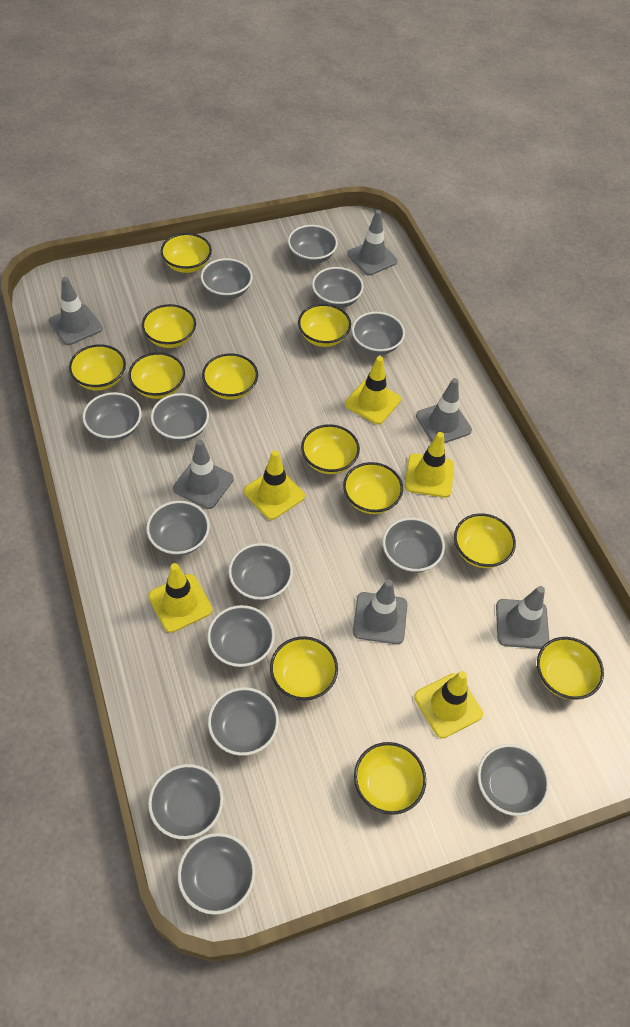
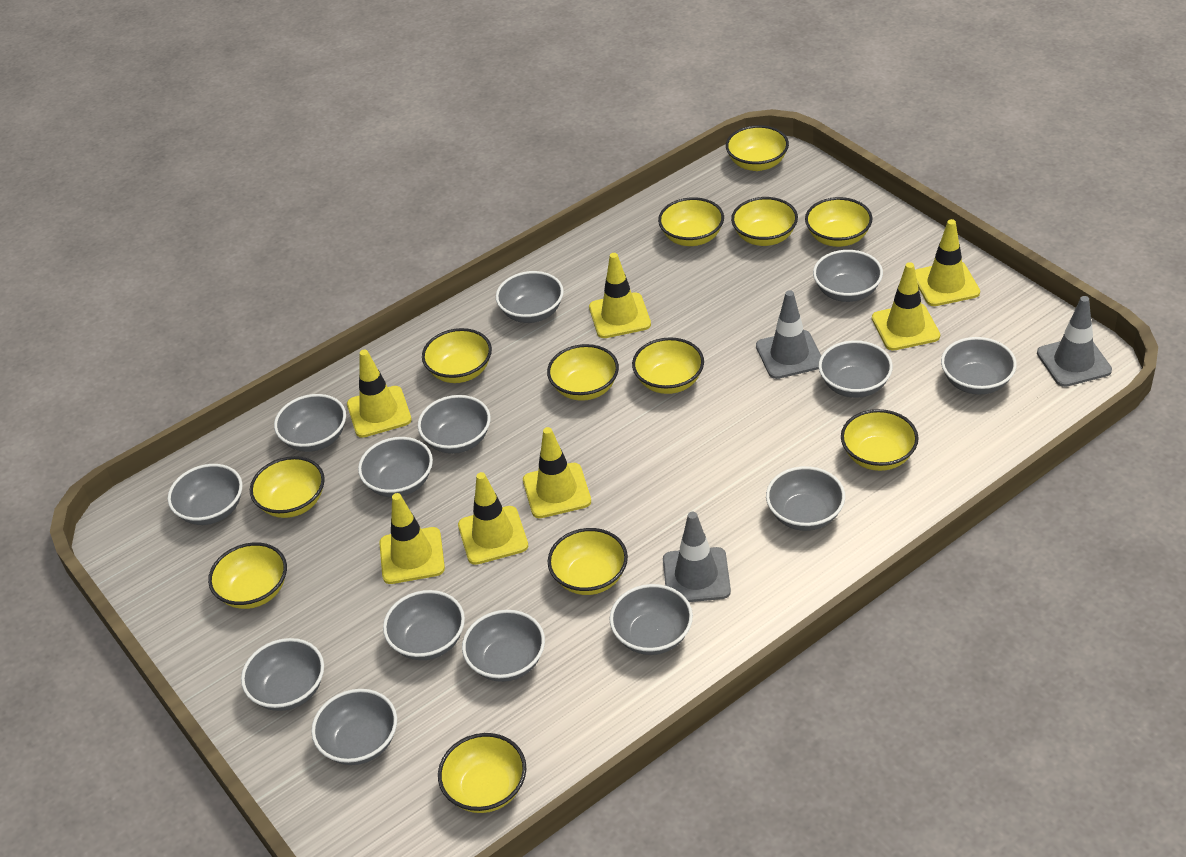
grey traffic cone: [49,277,103,345] [173,440,234,509] [347,210,397,275] [353,580,407,644] [416,378,472,443] [496,586,549,649] = 6 -> [663,512,731,602] [756,290,821,379] [1037,296,1112,387] = 3
yellow traffic cone: [148,563,213,633] [244,450,305,520] [345,356,401,424] [405,432,454,498] [414,671,483,738] = 5 -> [347,349,412,438] [379,493,445,584] [458,472,528,565] [523,427,591,518] [589,253,651,338] [872,262,940,351] [915,219,980,306] = 7

